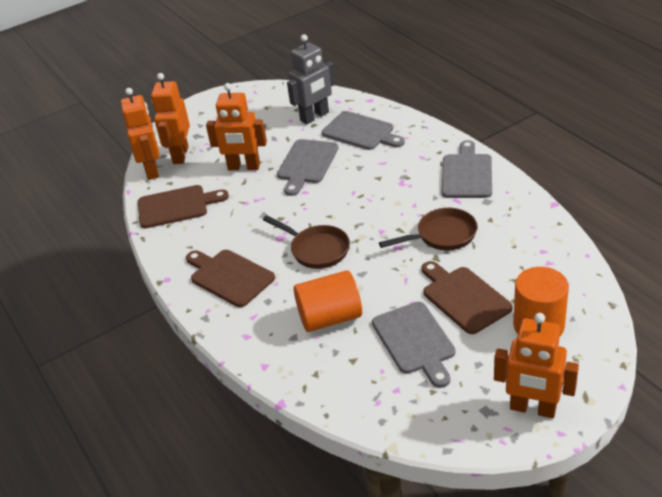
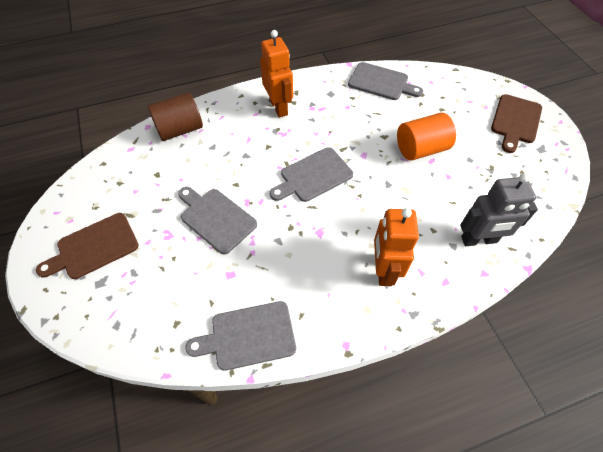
brown cutting board: [138,185,229,228] [186,250,275,307] [422,261,513,334] = 3 -> [36,213,139,279] [491,94,542,153] = 2
brown cylinder: none = 0 -> [147,92,203,141] = 1
brown pan: [263,215,350,269] [379,208,477,251] = 2 -> none = 0
orange cylinder: [294,270,362,332] [513,267,569,336] = 2 -> [397,113,456,161] = 1
orange robot: [121,88,160,180] [151,73,190,164] [206,83,267,170] [494,313,579,418] = 4 -> [260,30,293,118] [374,208,419,286] = 2

